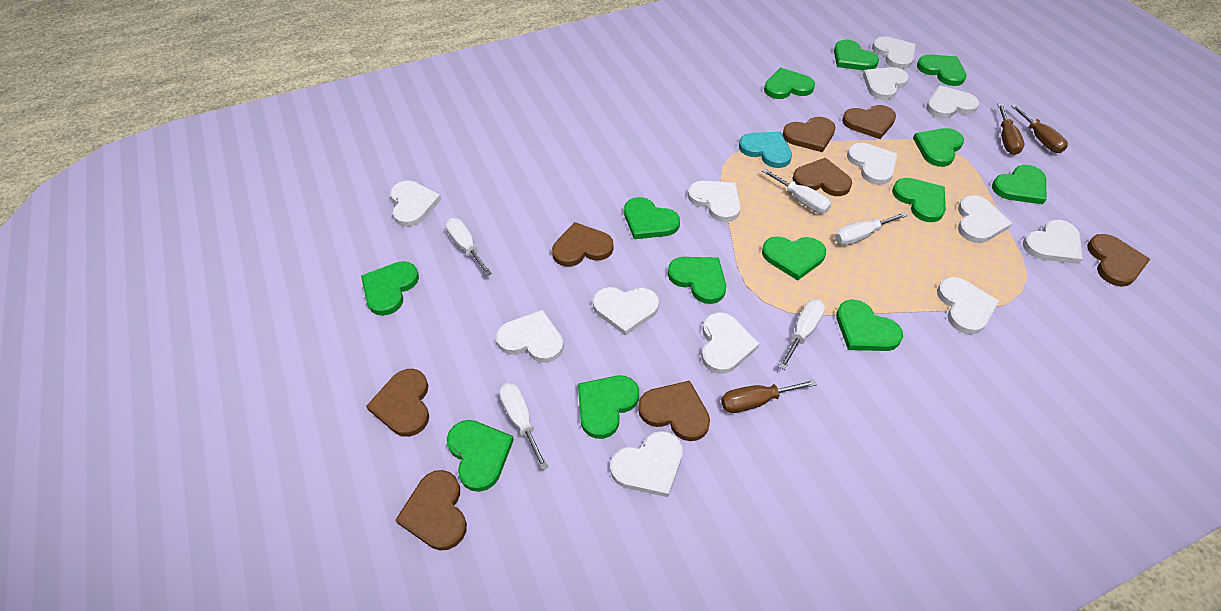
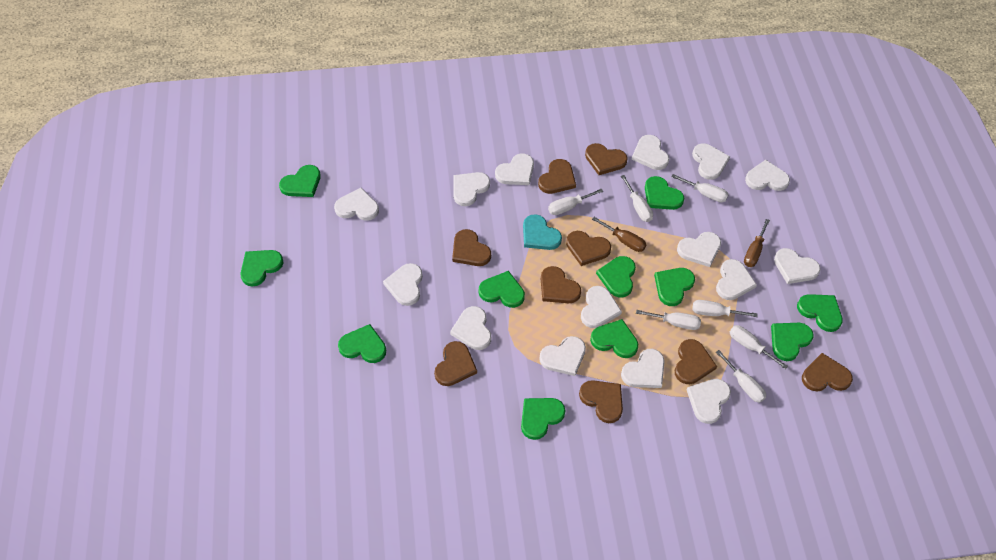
brown heart: [366,369,429,437] [395,470,467,551] [552,222,614,267] [638,381,710,441] [783,117,836,152] [792,158,852,196] [842,105,896,139] [1087,234,1150,287] = 8 -> [434,341,477,386] [452,229,491,266] [538,159,576,194] [541,266,581,303] [566,231,611,266] [579,380,623,423] [585,143,628,175] [675,339,717,384] [802,353,853,392] = 9
brown screwdriver: [721,379,817,413] [997,104,1025,155] [1011,104,1068,153] = 3 -> [592,217,647,252] [744,219,770,267] = 2
green heart: [361,261,419,316] [447,420,514,492] [578,376,639,439] [624,197,680,239] [668,257,726,304] [762,236,826,281] [764,68,815,99] [834,40,879,70] [836,300,903,351] [892,178,946,222] [913,128,964,167] [917,55,967,86] [992,165,1047,204] = 13 -> [240,250,283,287] [279,165,321,197] [338,324,386,363] [479,271,525,308] [521,398,566,440] [590,319,638,358] [596,256,636,298] [645,176,684,210] [654,268,695,306] [771,323,813,361] [797,294,843,332] = 11
white heart: [390,180,441,227] [496,310,564,363] [593,287,659,336] [610,431,683,497] [688,181,741,222] [701,312,760,374] [847,143,897,185] [863,67,909,100] [872,36,916,69] [926,85,979,118] [937,277,999,334] [958,195,1012,243] [1023,220,1083,264] = 13 -> [334,188,379,221] [383,263,423,306] [450,306,491,350] [454,172,490,206] [495,154,534,185] [539,336,586,376] [581,286,622,328] [621,349,665,388] [632,135,669,170] [677,232,721,267] [687,379,731,424] [692,143,730,180] [716,259,757,300] [745,160,790,191] [774,248,820,284] = 15
white screwdriver: [445,218,492,276] [499,383,548,470] [762,169,831,213] [779,299,825,370] [835,212,908,245] = 5 -> [548,189,603,215] [621,175,653,222] [636,310,701,330] [671,174,729,202] [692,300,758,317] [716,350,766,403] [730,325,788,369] = 7

